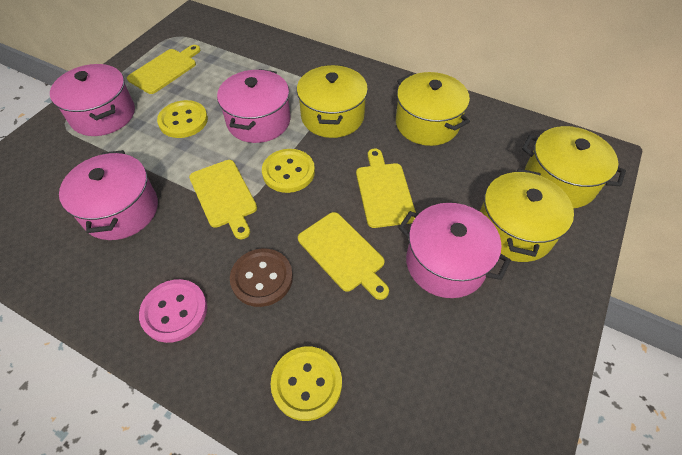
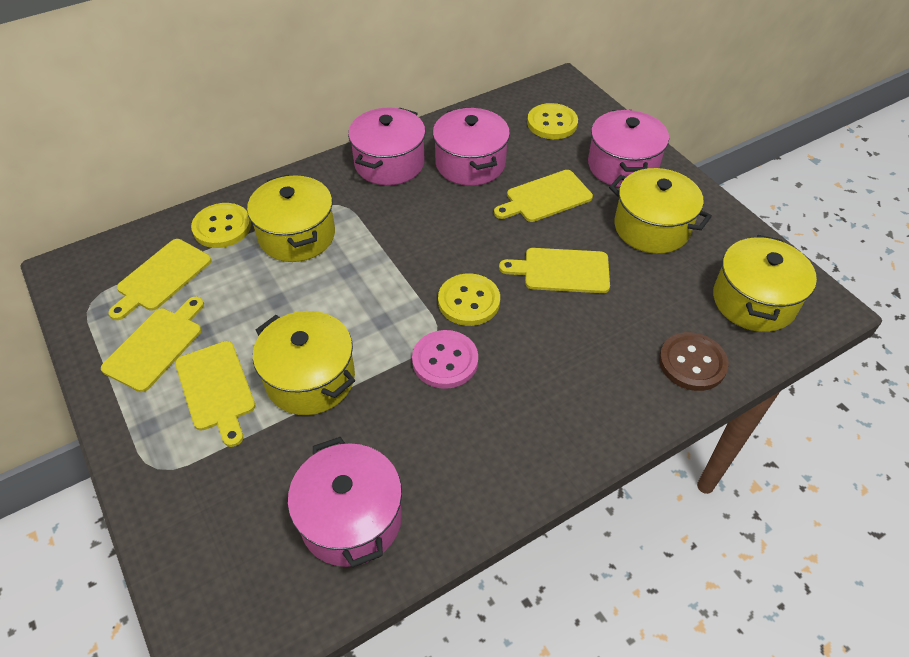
yellow cutting board: [127,45,201,94] [189,160,257,239] [298,212,389,300] [356,149,416,228] = 4 -> [101,296,204,392] [108,239,212,320] [175,341,255,447] [494,170,593,222] [499,248,610,293] = 5

